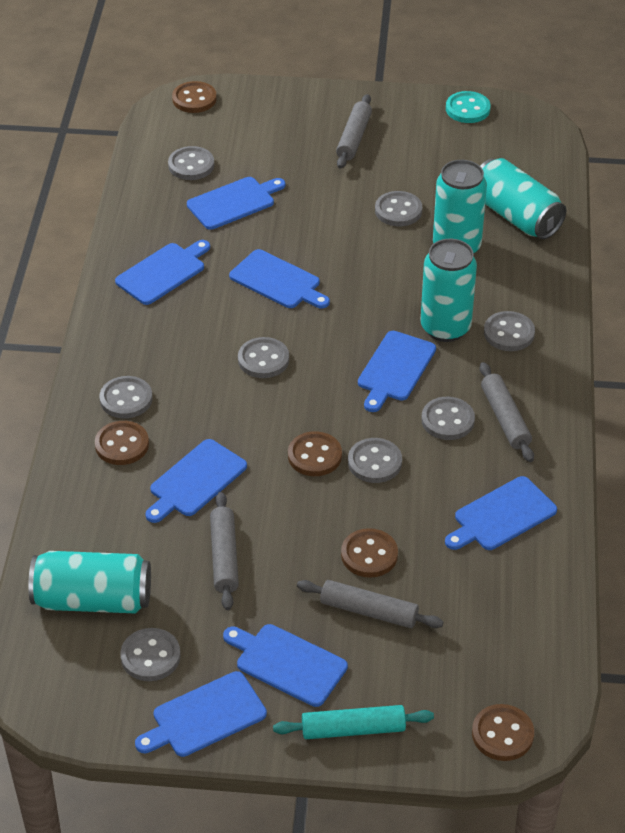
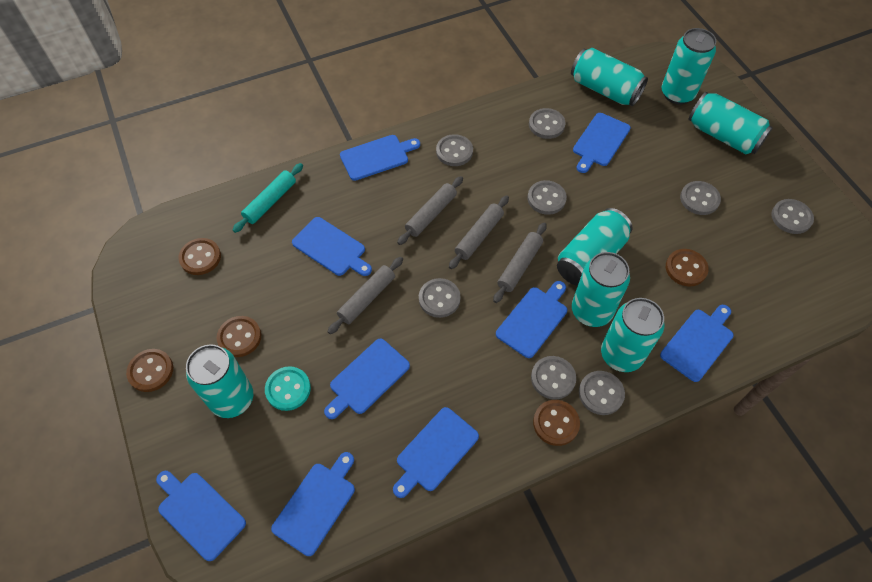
blue cutting board: [115,240,210,305] [135,671,267,757] [145,439,247,523] [187,177,285,230] [223,624,348,707] [229,249,330,308] [358,331,436,412] [445,476,557,550] = 8 -> [156,471,246,561] [271,452,355,556] [292,217,372,276] [324,339,410,419] [340,135,420,181] [393,407,479,498] [496,281,567,358] [573,113,631,173] [660,305,734,382] = 9
turquoise can: [28,551,151,613] [421,239,477,342] [433,160,487,254] [480,158,566,239] = 4 -> [186,344,253,418] [557,208,632,286] [571,48,648,106] [572,252,630,327] [601,298,664,372] [662,28,716,104] [688,92,773,154] = 7

